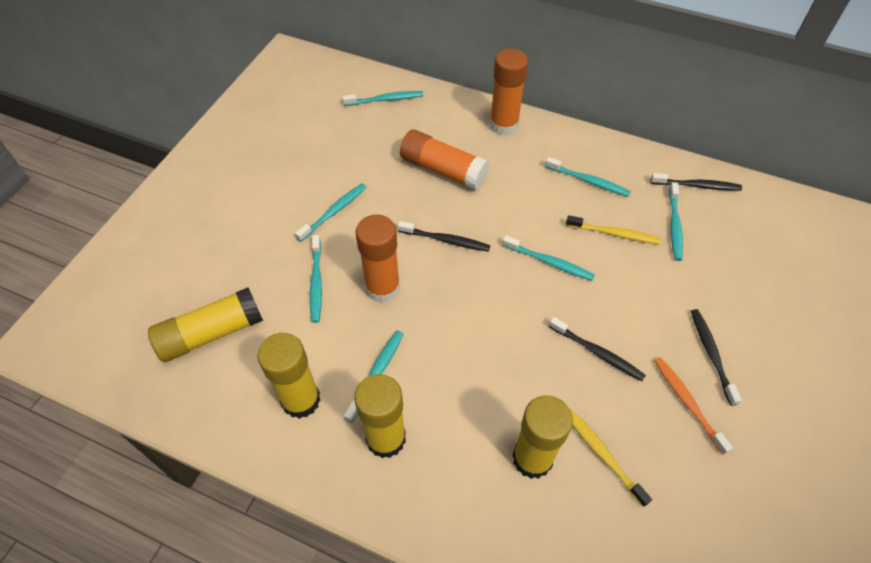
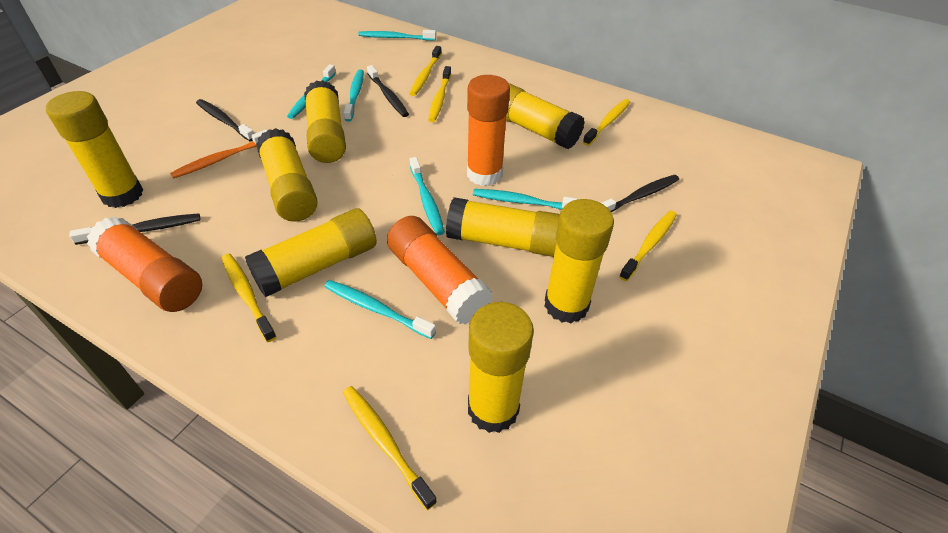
turquoise toothbrush: [295,183,366,242] [310,235,322,323] [342,91,423,106] [344,330,403,423] [502,236,595,281] [545,157,631,197] [669,182,683,261] = 7 -> [287,64,336,119] [324,280,436,339] [344,69,364,122] [358,30,436,41] [410,157,445,235] [473,189,577,210] = 6
yellow glue stick: [148,287,263,362] [257,333,320,419] [354,374,406,458] [512,395,573,479] = 4 -> [46,91,143,208] [245,208,377,297] [256,128,318,222] [304,80,346,163] [446,197,560,257] [468,302,534,433] [506,83,585,149] [544,199,614,323] = 8
yellow toothbrush: [566,215,661,244] [570,409,652,507] = 2 -> [222,254,276,342] [343,386,437,510] [409,46,442,96] [428,66,451,122] [583,99,630,146] [619,211,677,281] = 6

